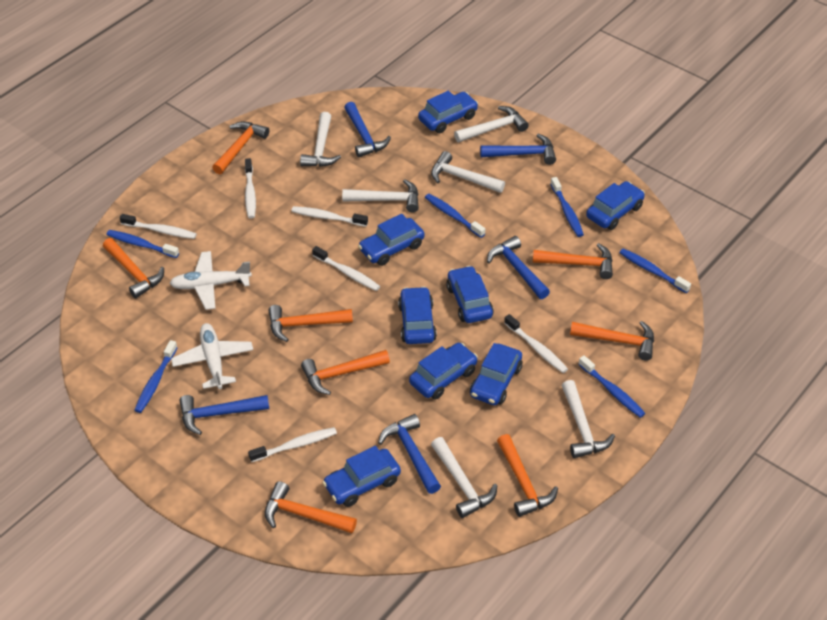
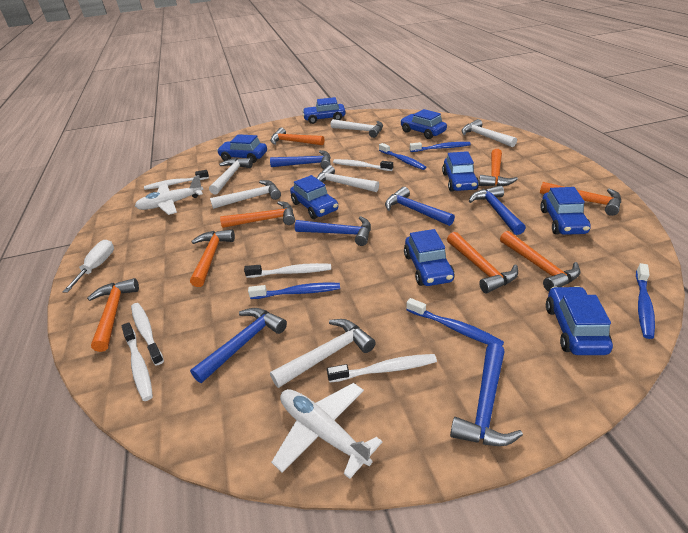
blue hammer: [179,395,269,435] [344,102,391,157] [378,414,441,494] [480,134,556,165] [487,236,550,299] = 5 -> [190,308,287,383] [270,150,331,169] [295,216,371,246] [385,187,455,226] [450,343,523,446] [469,185,526,235] = 6
blue toothbrush: [107,230,179,258] [134,340,178,413] [425,194,485,238] [550,177,584,237] [578,355,646,418] [620,249,691,293] = 6 -> [248,282,340,299] [379,143,426,170] [406,298,504,346] [410,142,471,152] [636,263,655,339] = 5
white screwdriver: none = 0 -> [63,240,114,293] = 1

